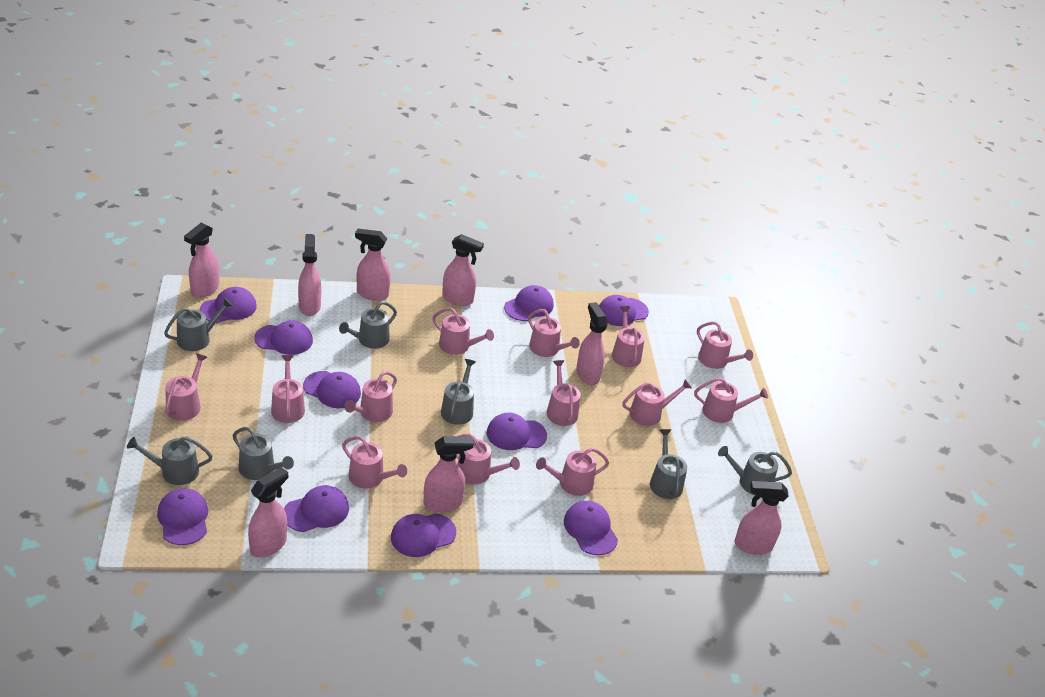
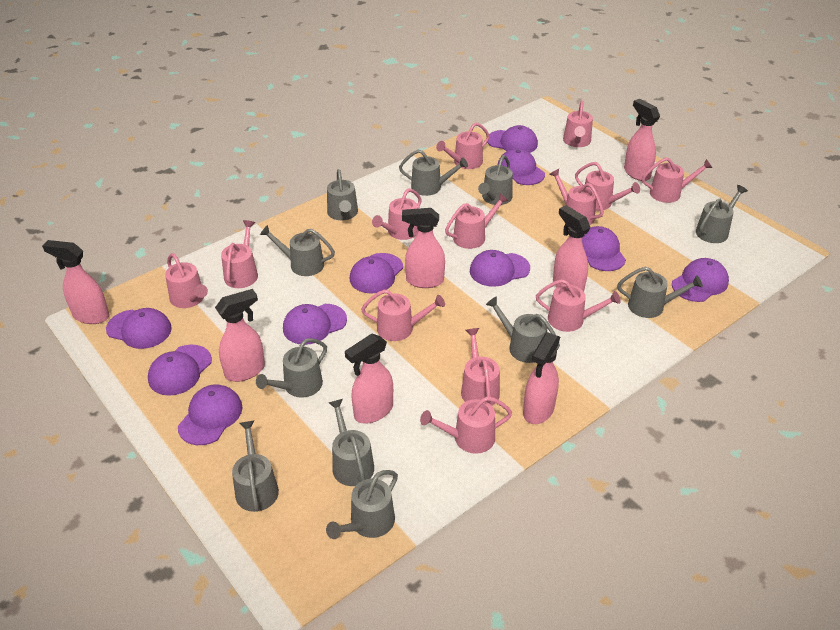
grey watering can: [127,436,212,485] [164,298,233,351] [233,427,294,480] [339,301,397,349] [441,359,476,425] [650,429,687,499] [718,446,792,495] = 7 -> [232,420,279,512] [256,338,327,398] [260,225,335,276] [326,470,398,539] [327,169,358,220] [329,399,374,486] [399,149,468,196] [478,155,513,205] [486,296,560,363] [617,267,703,318] [696,185,748,243] = 11
pink spray bottle: [184,223,219,298] [248,467,288,558] [298,234,321,316] [355,228,391,301] [423,436,473,512] [442,234,484,306] [576,302,608,385] [735,481,789,555] = 8 -> [42,240,110,324] [215,289,265,382] [345,334,393,424] [402,208,445,288] [523,332,560,424] [553,205,590,291] [624,99,660,181] = 7

